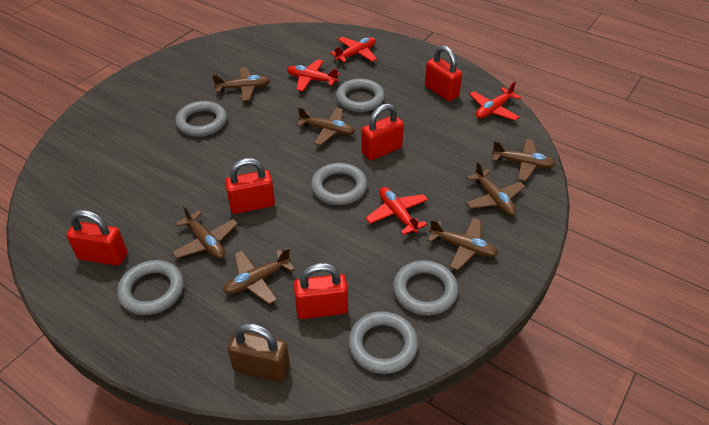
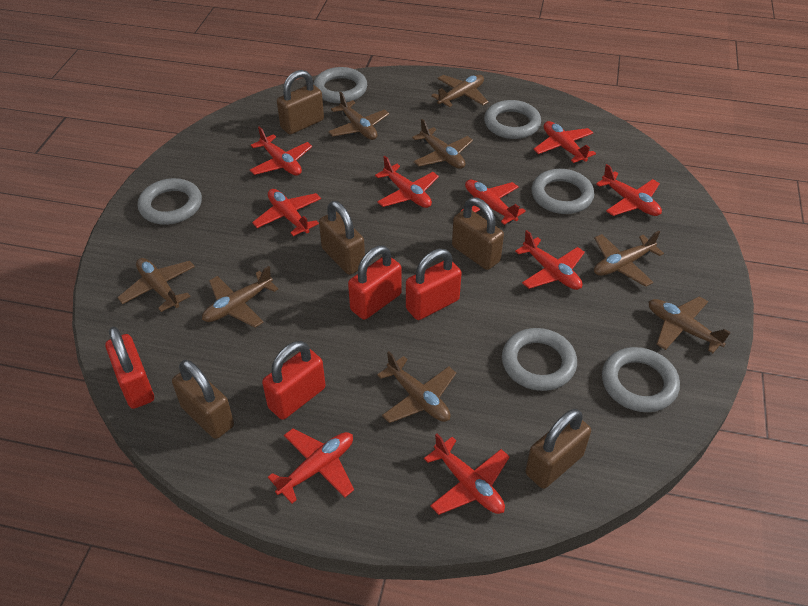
brown padlock: [228,323,290,382] = 1 -> [172,360,234,439] [277,70,324,135] [319,201,365,275] [452,197,504,270] [525,409,591,489] = 5
brown plane: [172,205,238,259] [212,67,271,101] [223,247,295,305] [297,107,355,146] [427,218,499,270] [466,161,525,216] [492,139,556,181] = 7 -> [117,258,195,312] [202,266,278,328] [328,92,389,140] [377,351,456,423] [412,119,473,169] [431,75,489,107] [594,231,664,287] [648,296,731,353] = 8
red padlock: [66,210,127,266] [225,158,275,214] [294,263,348,319] [361,103,404,161] [425,45,462,101] = 5 -> [106,327,154,409] [262,341,325,420] [348,246,402,320] [406,249,462,320] = 4
red plane: [287,59,340,91] [330,37,377,62] [366,187,428,235] [469,81,521,121] = 4 -> [250,126,312,176] [252,189,321,236] [268,428,354,503] [375,156,439,208] [424,434,509,515] [460,180,526,225] [515,230,585,290] [533,121,596,163] [596,164,662,216] = 9

